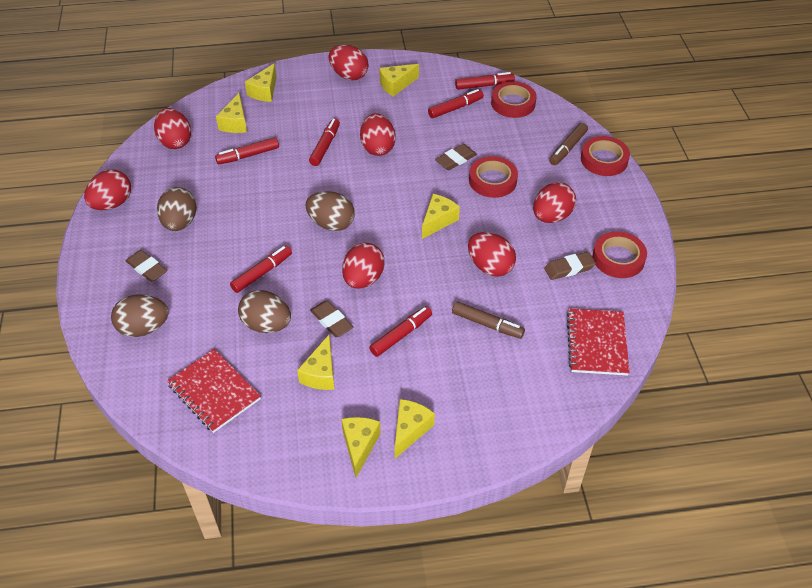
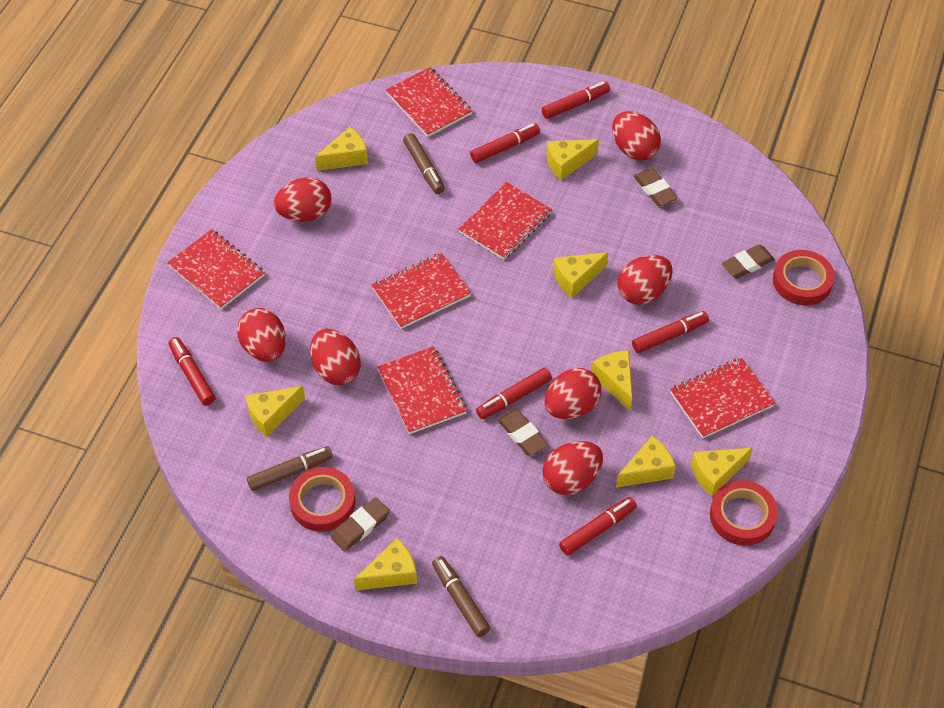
brown egg: [111,295,169,337] [157,187,197,231] [238,290,291,333] [305,191,355,231] = 4 -> none = 0
brown marker: [452,301,525,339] [549,123,588,165] = 2 -> [247,446,333,491] [403,133,445,194] [432,556,491,637] = 3
red notebook: [167,349,261,433] [567,309,630,376] = 2 -> [167,229,265,309] [372,253,471,329] [377,346,467,434] [386,67,472,137] [459,182,552,260] [670,357,775,439] = 6
red tape: [469,156,518,198] [491,81,537,118] [581,136,630,176] [593,231,647,278] = 4 -> [289,467,355,532] [710,480,778,546] [773,250,835,305] = 3
yellow cheese: [216,93,247,133] [245,63,277,102] [297,335,334,390] [341,417,381,478] [379,64,419,96] [395,399,435,459] [422,194,460,239] = 7 -> [246,386,305,437] [315,127,368,171] [354,538,417,591] [546,140,599,180] [554,252,609,298] [592,351,632,411] [616,436,676,488] [691,448,753,497] = 8

